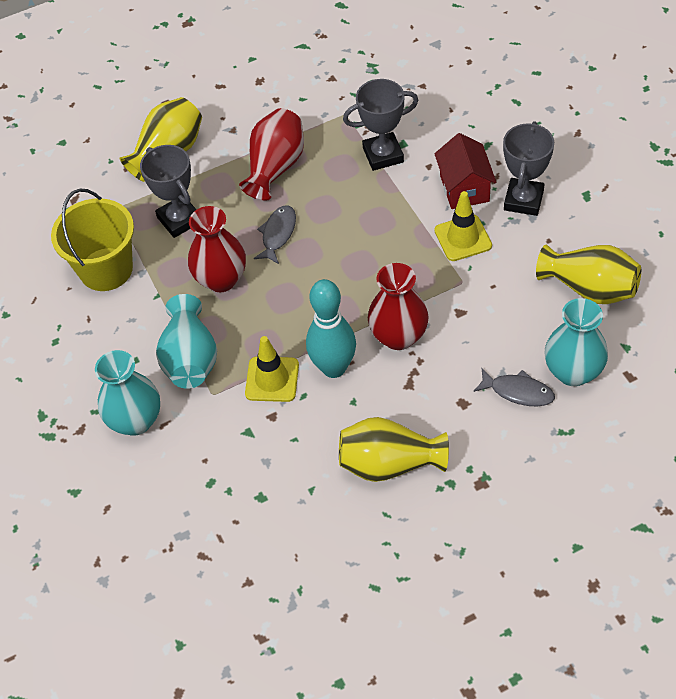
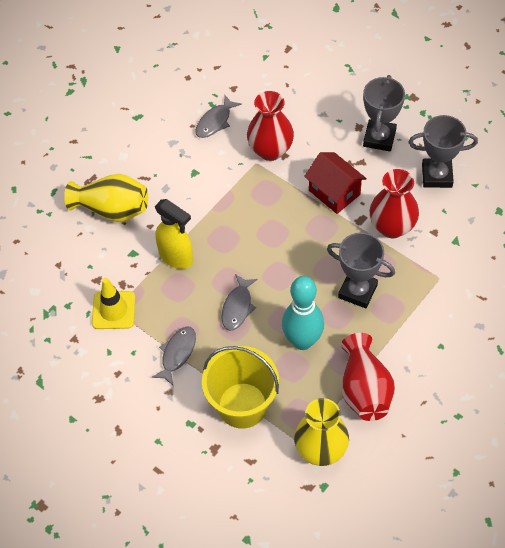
grey fish: [254,205,296,264] [474,368,555,406] = 2 -> [152,326,196,386] [195,95,242,138] [222,274,258,331] = 3
turquoise vase: [95,350,160,436] [156,294,217,389] [544,298,608,386] = 3 -> none = 0
yellow spray bottle: none = 0 -> [155,199,193,269] = 1
yellow traffic cone: [245,336,299,402] [434,191,492,261] = 2 -> [92,278,135,329] = 1
yellow vase: [120,97,202,182] [339,417,449,482] [536,244,641,304] = 3 -> [64,174,148,222] [294,398,349,466] = 2

